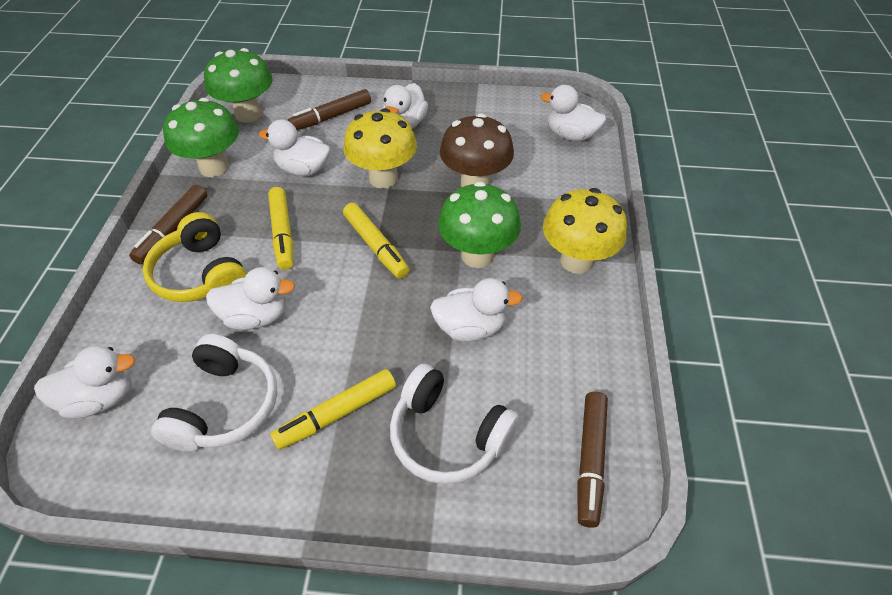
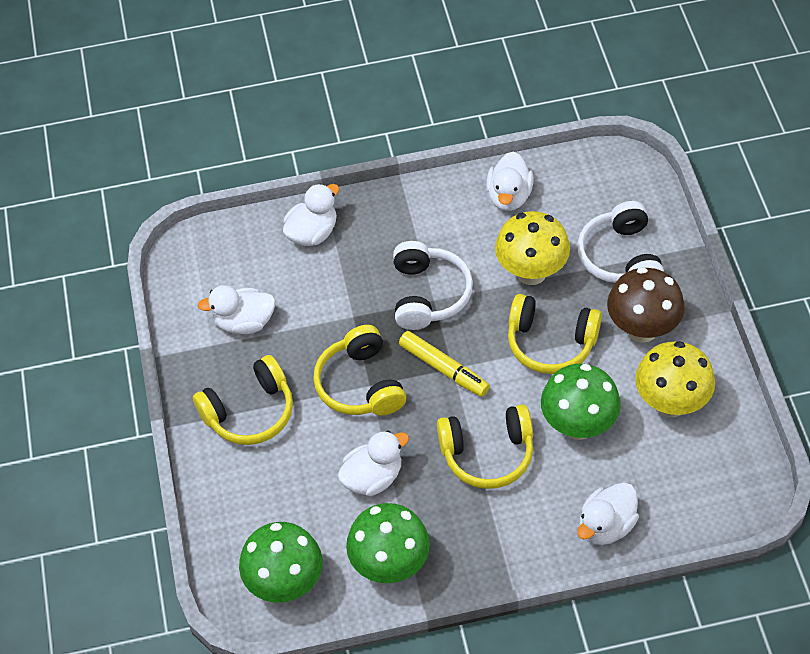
brown marker: [129,185,207,264] [288,89,371,130] [577,392,608,528] = 3 -> none = 0
white duck: [34,345,135,418] [206,267,295,330] [259,119,331,176] [383,83,428,129] [430,278,523,342] [541,85,606,141] = 6 -> [198,285,276,334] [283,184,339,246] [338,430,409,496] [486,151,534,211] [577,482,639,545] = 5
yellow headphones: [142,212,247,302] = 1 -> [193,355,293,445] [313,325,406,416] [437,404,533,489] [508,294,602,374] = 4
yellow marker: [268,187,293,270] [270,369,396,450] [343,203,409,279] = 3 -> [399,331,490,397] = 1

